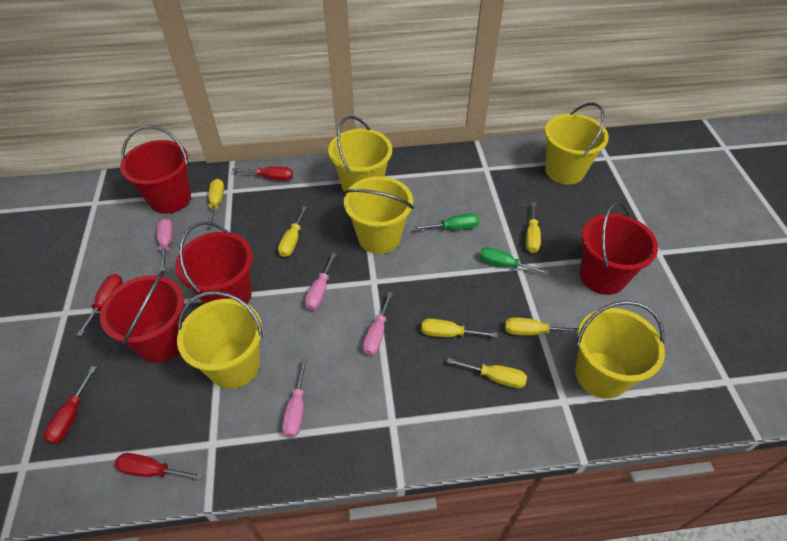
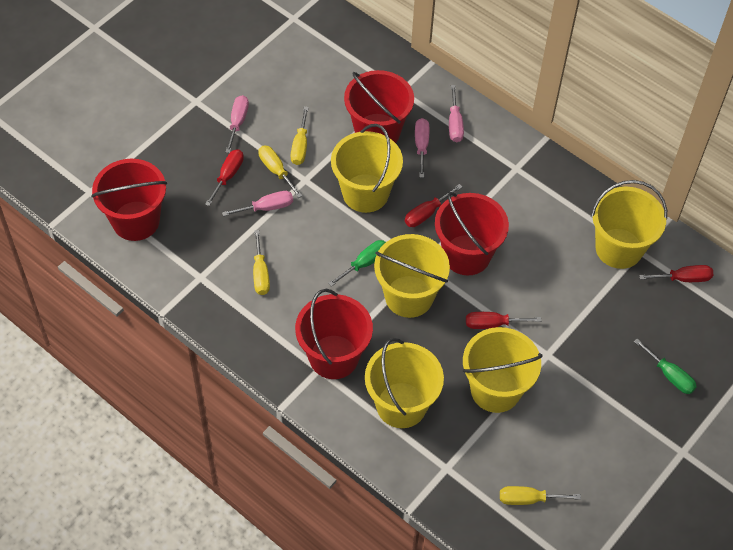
yellow screwdriver: [208,179,224,227] [278,206,307,257] [421,318,498,337] [447,358,527,388] [505,317,579,335] [526,202,541,253] = 6 -> [253,230,270,295] [259,146,302,198] [291,107,309,165] [500,486,581,505] = 4

